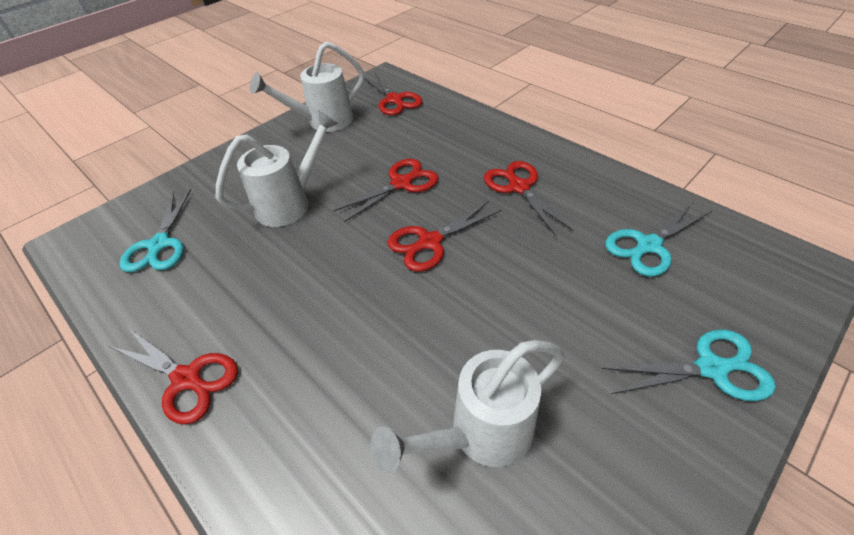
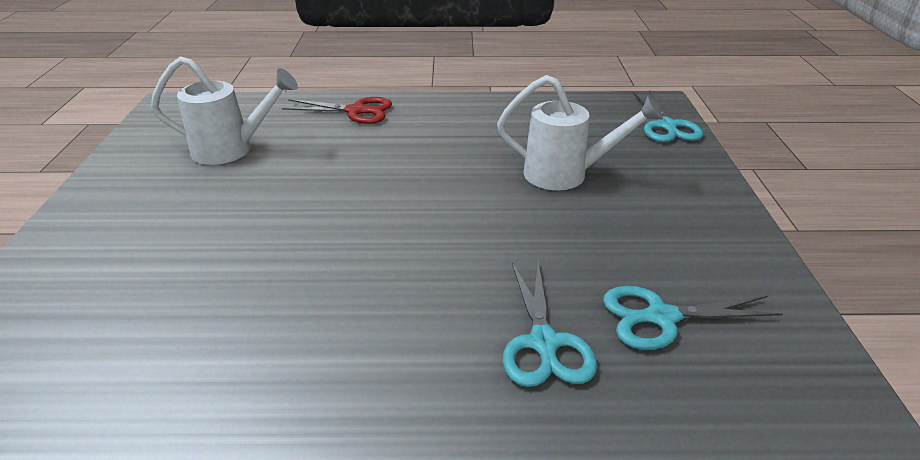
red scissors: [109,328,238,424] [333,159,439,222] [364,72,423,115] [388,201,501,272] [484,161,574,237] = 5 -> [282,97,392,124] = 1
white watering can: [216,110,339,227] [250,41,364,132] [370,340,564,474] = 3 -> [151,56,298,165] [497,75,663,190] = 2

